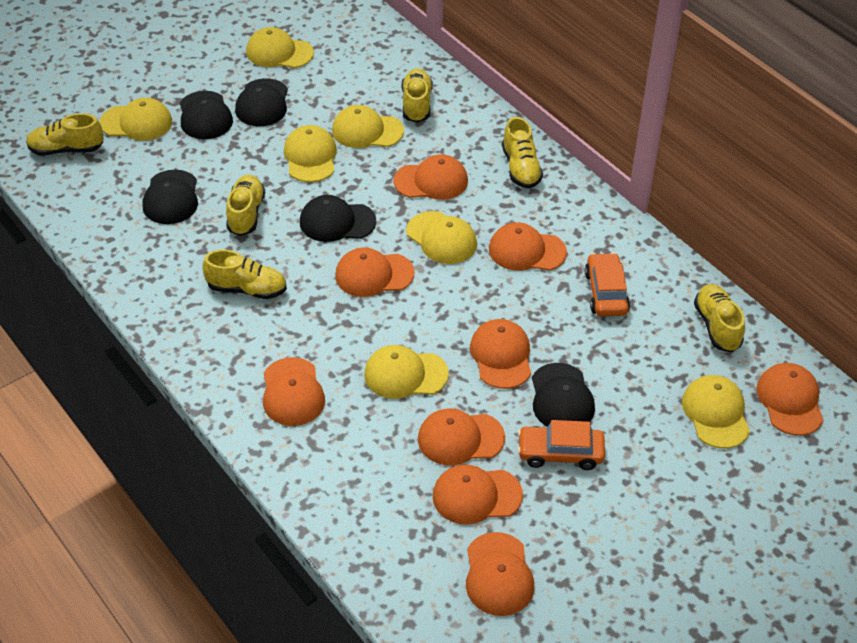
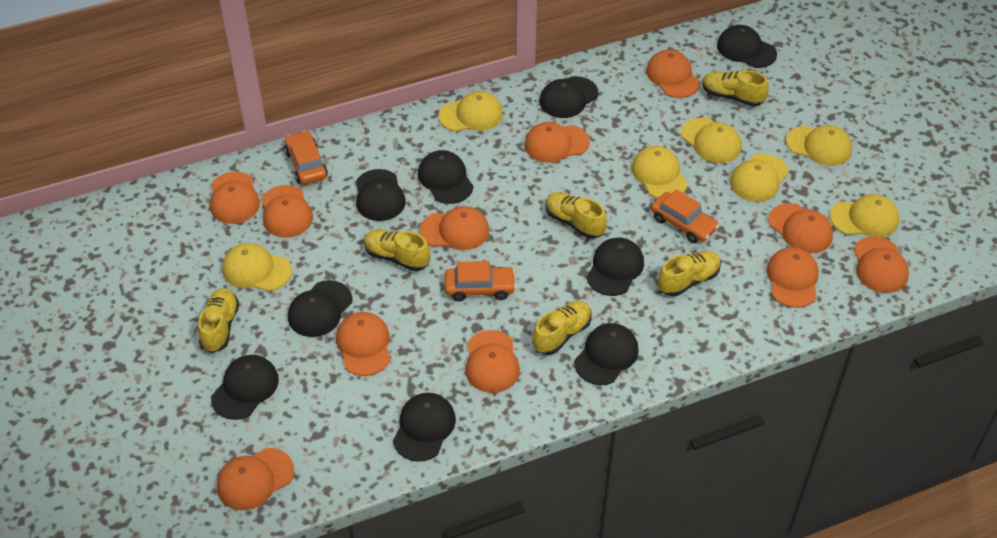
black cap: [143,170,198,224] [180,91,233,139] [235,78,288,126] [300,195,376,242] [532,363,595,427] = 5 -> [211,355,279,420] [288,280,352,337] [356,169,406,221] [393,393,456,462] [418,150,474,204] [539,76,598,118] [574,323,639,385] [586,238,644,296] [717,25,777,68] = 9
orange cap: [263,357,325,426] [335,248,414,297] [394,154,468,200] [418,409,505,466] [433,464,523,525] [466,532,534,616] [470,319,531,389] [489,222,567,271] [756,363,824,436] = 9 -> [210,172,260,224] [217,448,294,510] [262,185,313,238] [336,312,390,376] [420,206,489,250] [465,330,520,393] [524,122,590,163] [646,49,700,98] [766,247,819,308] [768,203,833,253] [854,236,909,293] = 11
orange car: [518,420,605,470] [585,253,630,316] = 2 -> [284,131,328,185] [445,261,516,301] [651,189,719,243] = 3

